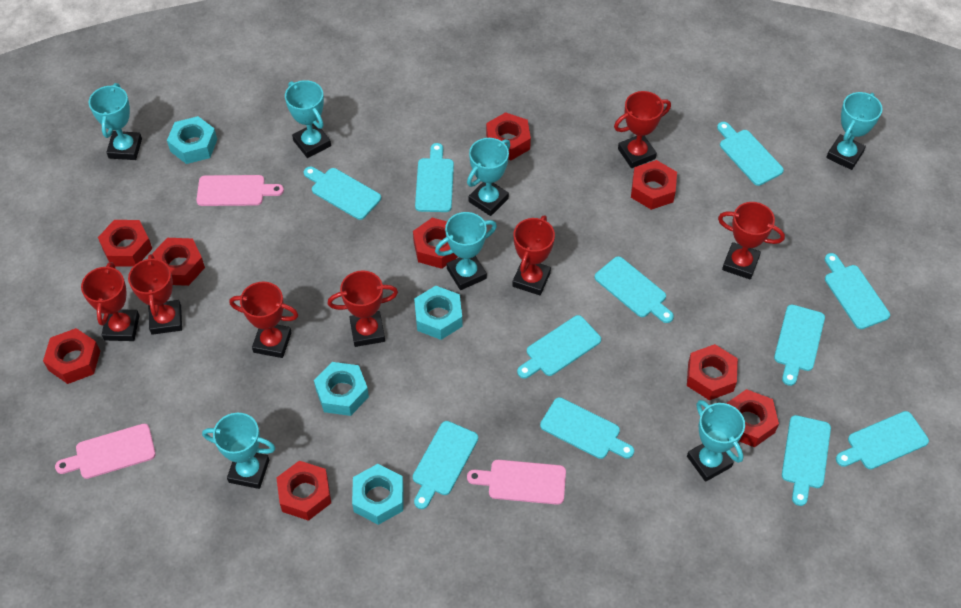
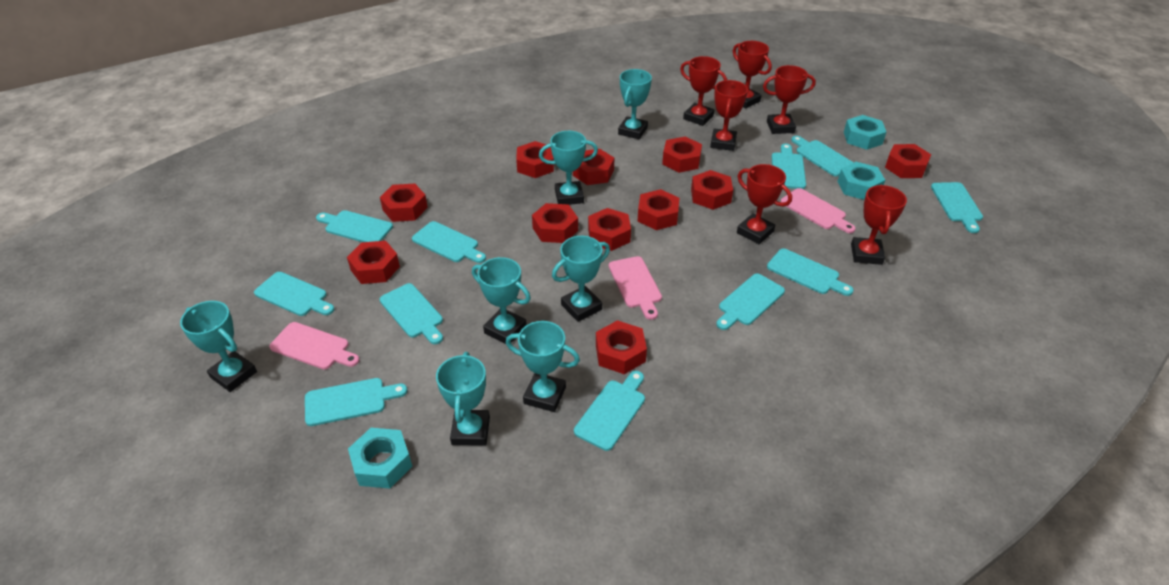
red nut: [43,328,100,384] [98,220,153,267] [152,238,205,286] [276,461,331,521] [413,218,458,269] [486,112,531,160] [631,160,677,210] [687,344,738,401] [726,389,779,447] = 9 -> [347,241,400,284] [380,184,428,222] [516,141,554,178] [532,203,578,243] [573,149,614,185] [588,208,631,251] [596,320,647,374] [638,189,679,230] [662,137,702,173] [691,170,733,210] [885,144,931,178] = 11
red trophy: [81,262,140,341] [128,254,182,335] [229,282,298,358] [328,270,398,347] [512,215,555,295] [614,91,671,168] [718,202,785,279] = 7 -> [680,56,727,126] [710,80,748,151] [733,41,772,109] [737,164,792,244] [763,65,816,134] [851,185,907,265] = 6
turquoise nut: [167,116,217,164] [314,362,369,416] [352,464,404,525] [414,286,463,340] = 4 -> [348,428,412,489] [837,162,885,200] [844,115,886,150] = 3

